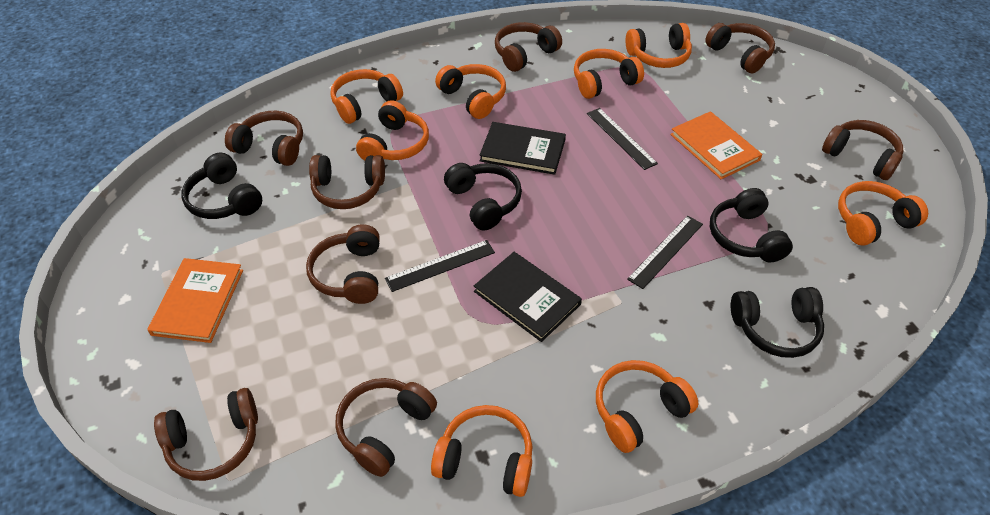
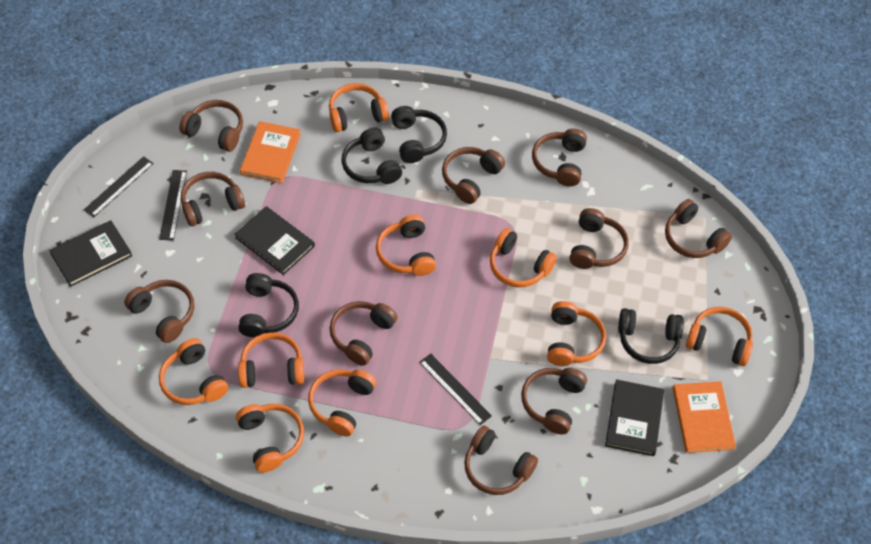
black book: [474,252,582,342] [479,122,566,175] = 2 -> [49,220,132,287] [235,206,315,275] [605,379,664,456] = 3
brown headphones: [154,388,258,481] [225,111,303,166] [306,224,380,304] [309,155,385,209] [335,378,437,477] [495,22,562,72] [705,23,775,73] [822,120,903,180] = 8 -> [124,280,194,343] [179,100,243,152] [181,172,245,226] [330,301,397,366] [442,147,505,204] [464,426,538,495] [521,368,587,434] [532,129,587,187] [569,208,629,269] [665,199,732,258] = 10
orange headphones: [330,69,403,124] [356,100,429,161] [431,405,533,497] [435,64,506,119] [574,49,644,99] [596,360,698,453] [626,23,692,68] [838,181,928,246] = 8 -> [159,338,228,405] [236,404,304,473] [238,332,304,388] [308,369,376,436] [329,83,389,132] [376,214,436,276] [490,228,557,287] [547,301,606,366] [686,307,753,366] = 9

